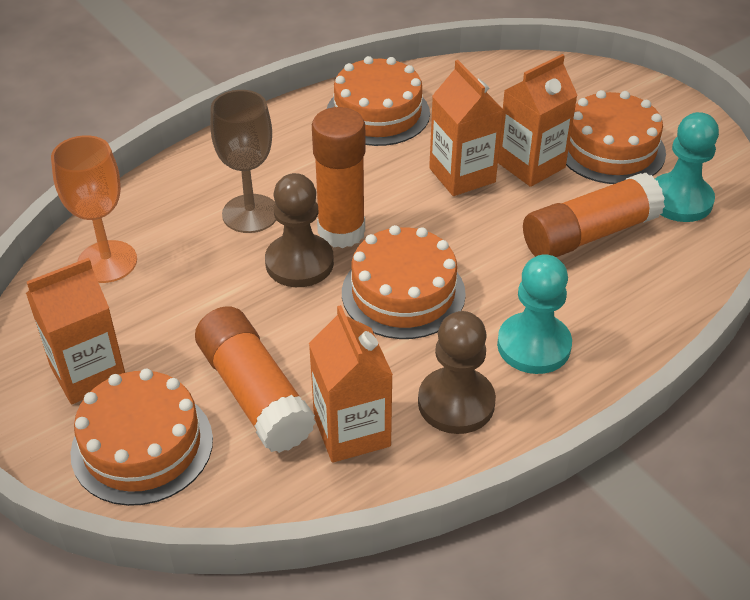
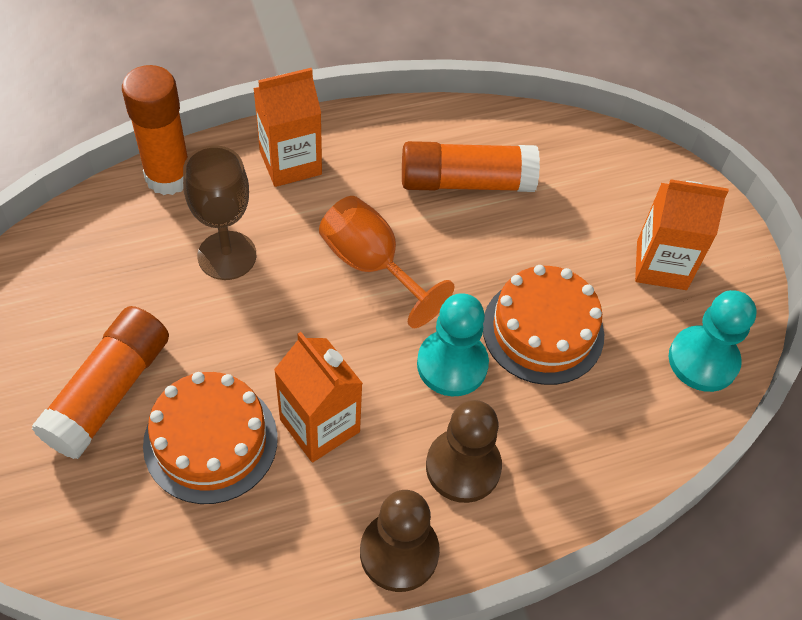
orange cake: [70,369,213,506] [327,56,430,146] [342,225,466,339] [566,90,666,184] = 4 -> [143,372,278,504] [483,265,604,385] = 2
orange carton: [26,258,125,404] [309,305,393,463] [429,60,503,196] [498,54,578,187] = 4 -> [253,68,322,187] [274,332,363,462] [635,180,729,290] = 3

